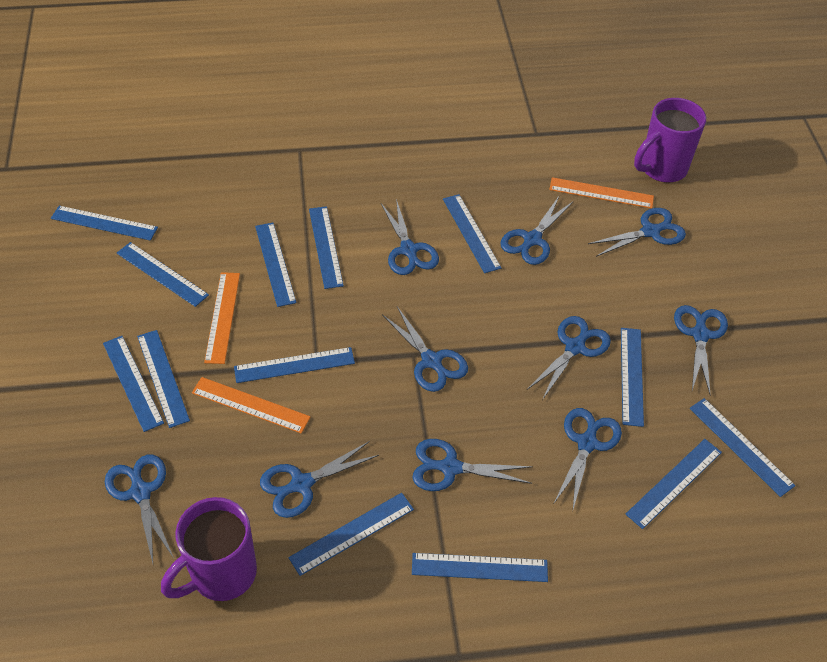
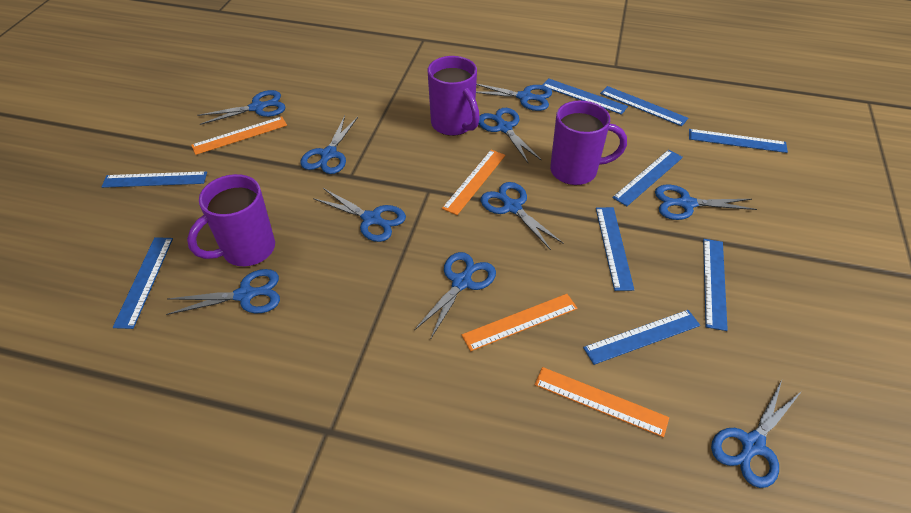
blue ruler: [51,206,158,241] [103,336,164,432] [117,242,209,307] [137,330,190,428] [234,347,355,383] [255,223,296,307] [288,493,414,576] [309,206,344,289] [412,553,548,582] [443,194,501,273] [621,328,644,427] [625,439,722,529] [689,398,796,497] = 13 -> [102,171,207,188] [113,237,173,329] [543,78,628,115] [583,310,700,365] [596,207,634,291] [600,86,688,126] [612,150,683,206] [689,129,788,153] [703,239,728,331] = 9
orange ruler: [192,377,310,433] [204,272,240,364] [549,177,654,209] = 3 -> [191,116,287,155] [442,150,506,215] [462,294,578,351] [535,367,669,437] = 4
purple mug: [161,497,257,601] [634,98,706,183] = 2 -> [187,174,275,266] [428,56,480,136] [550,100,627,185] = 3

